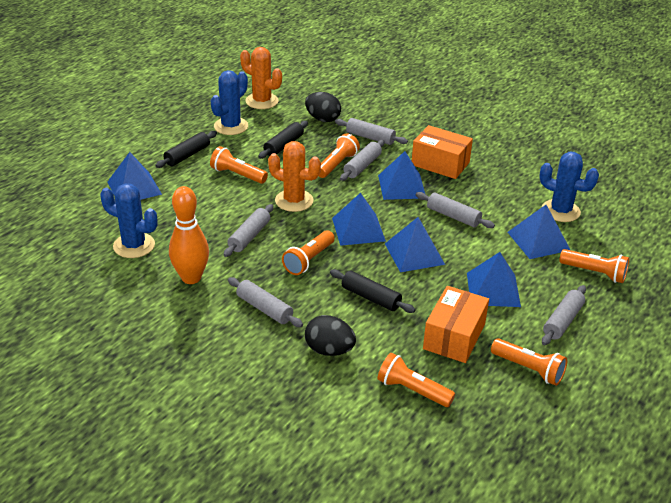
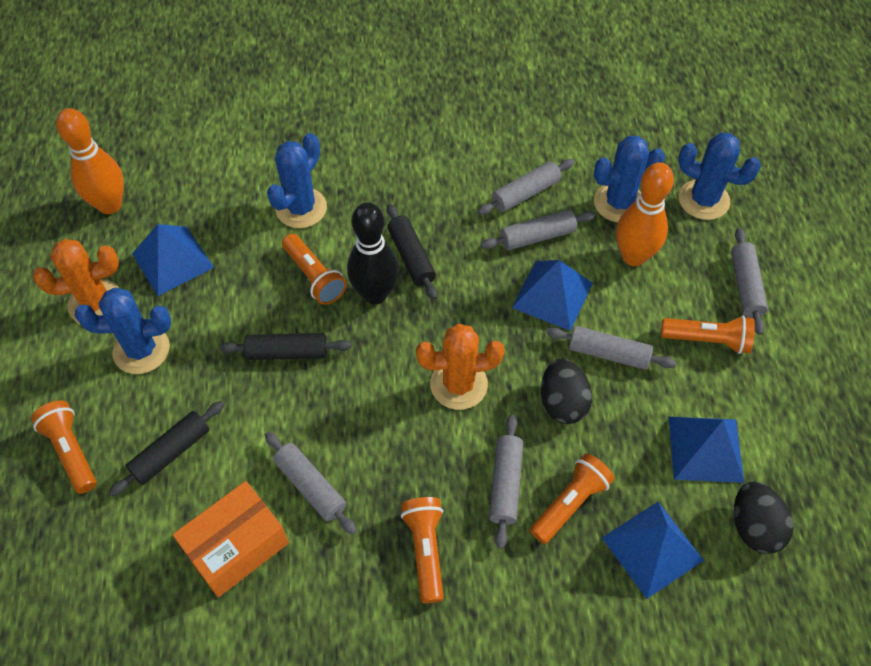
black bowling pin: none = 0 -> [347,202,399,304] = 1
blue cactus: [100,184,158,258] [211,70,248,135] [539,152,599,222] = 3 -> [75,288,171,374] [267,133,327,228] [594,136,665,222] [678,133,761,220] = 4
blue pyramid: [107,152,162,199] [332,193,386,246] [378,151,425,200] [385,217,445,272] [467,252,521,307] [508,205,570,259] = 6 -> [132,224,214,296] [512,260,593,331] [602,502,704,599] [669,417,744,483] = 4
orange bowling pin: [169,186,209,284] = 1 -> [56,108,124,214] [616,163,674,266] = 2
orange box: [412,125,473,179] [423,286,489,363] = 2 -> [173,481,289,597] = 1
orange flashlight: [210,146,268,184] [282,230,335,275] [319,133,360,178] [378,353,455,407] [491,338,567,386] [559,249,629,283] = 6 -> [31,400,97,494] [282,234,347,305] [401,497,444,603] [530,453,615,544] [661,316,755,354] = 5

